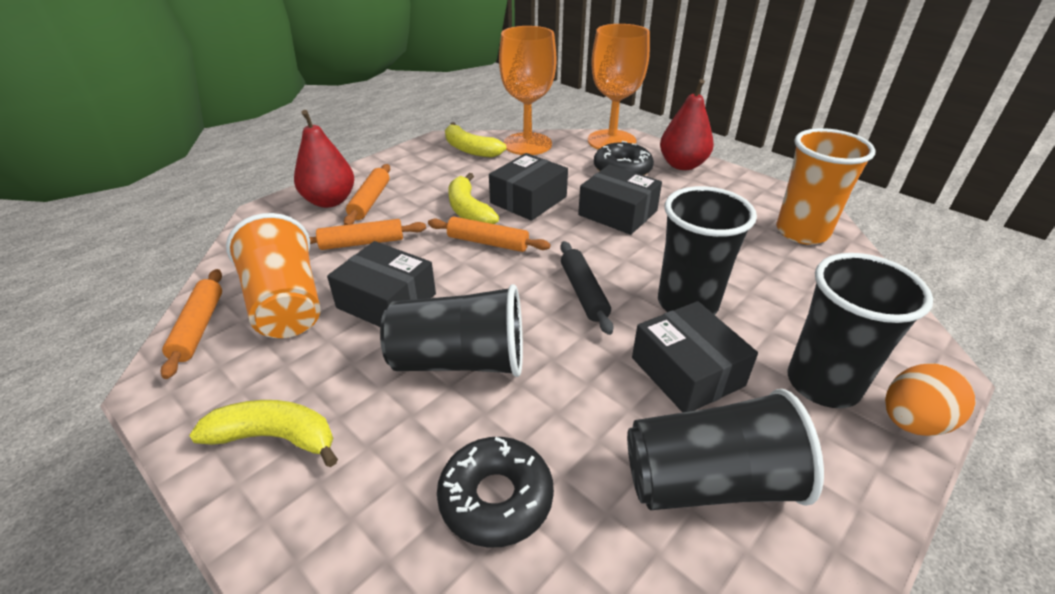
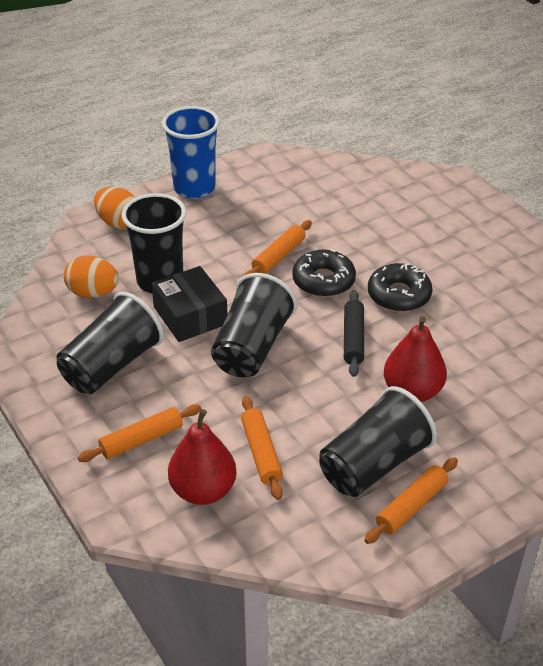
black box: [327,241,436,327] [489,153,568,221] [578,165,662,235] [632,301,758,413] = 4 -> [151,266,228,342] = 1
blue cup: none = 0 -> [162,106,220,199] = 1
orange cup: [226,213,321,338] [776,128,876,245] = 2 -> none = 0
orange egg: [885,364,976,436] = 1 -> [64,255,119,298] [94,187,136,229] = 2
orange goblet: [499,26,556,155] [588,24,650,150] = 2 -> none = 0
yellow banana: [189,400,338,467] [445,122,506,158] [448,173,499,224] = 3 -> none = 0

